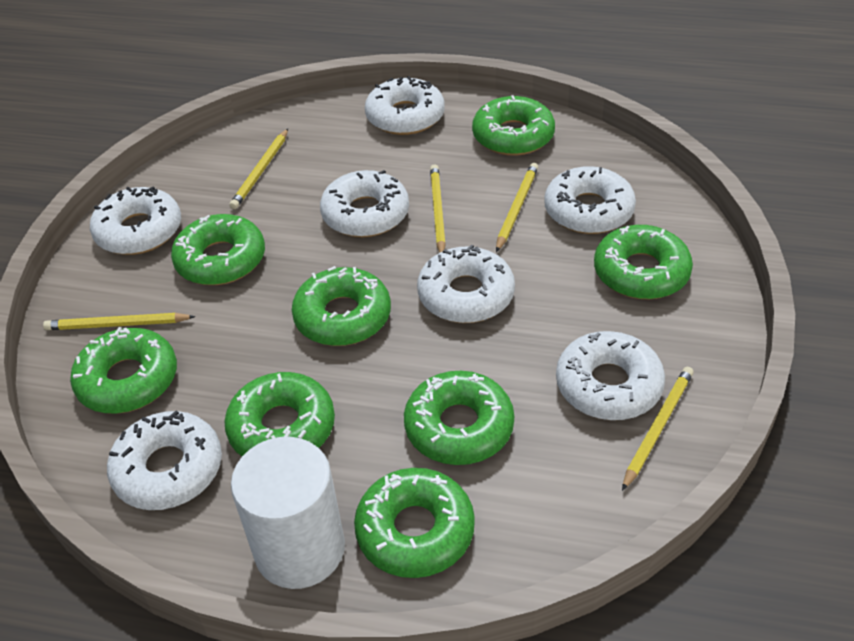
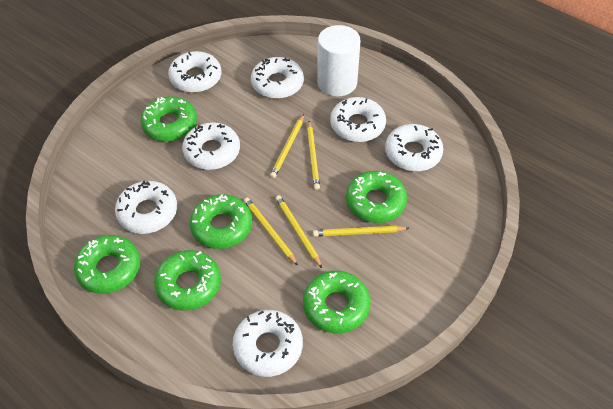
green donut: [70,327,177,414] [171,214,265,285] [224,372,335,456] [292,266,391,346] [354,468,475,578] [404,371,514,465] [472,95,555,156] [594,225,693,299] = 8 -> [74,235,141,294] [141,96,197,141] [154,250,221,311] [190,194,252,249] [303,271,371,333] [346,171,407,223] = 6

